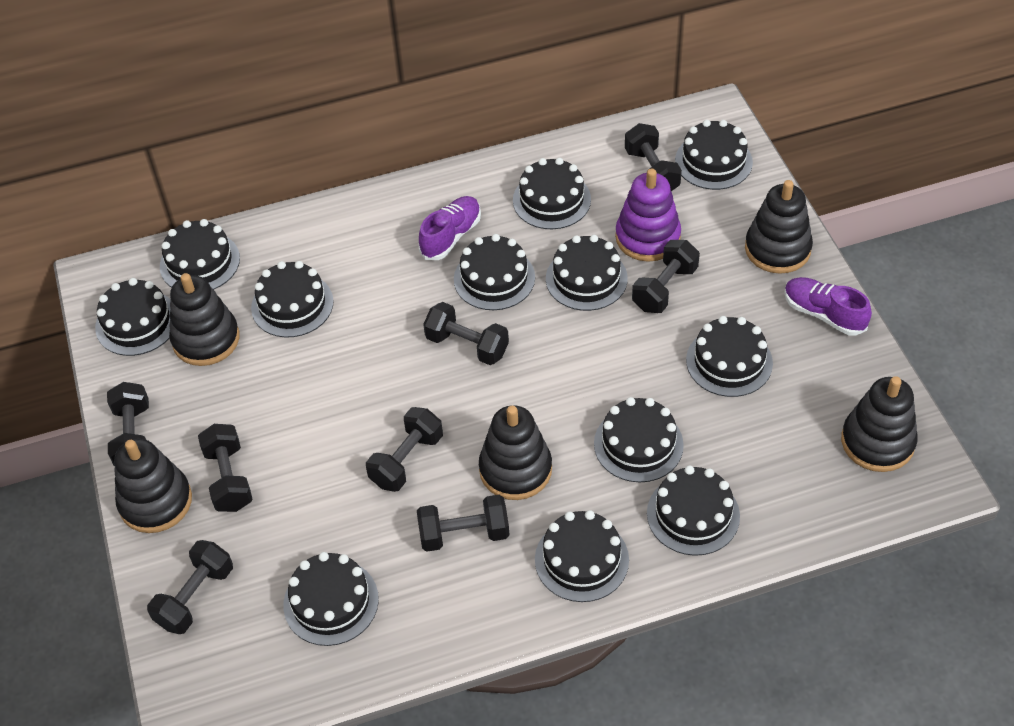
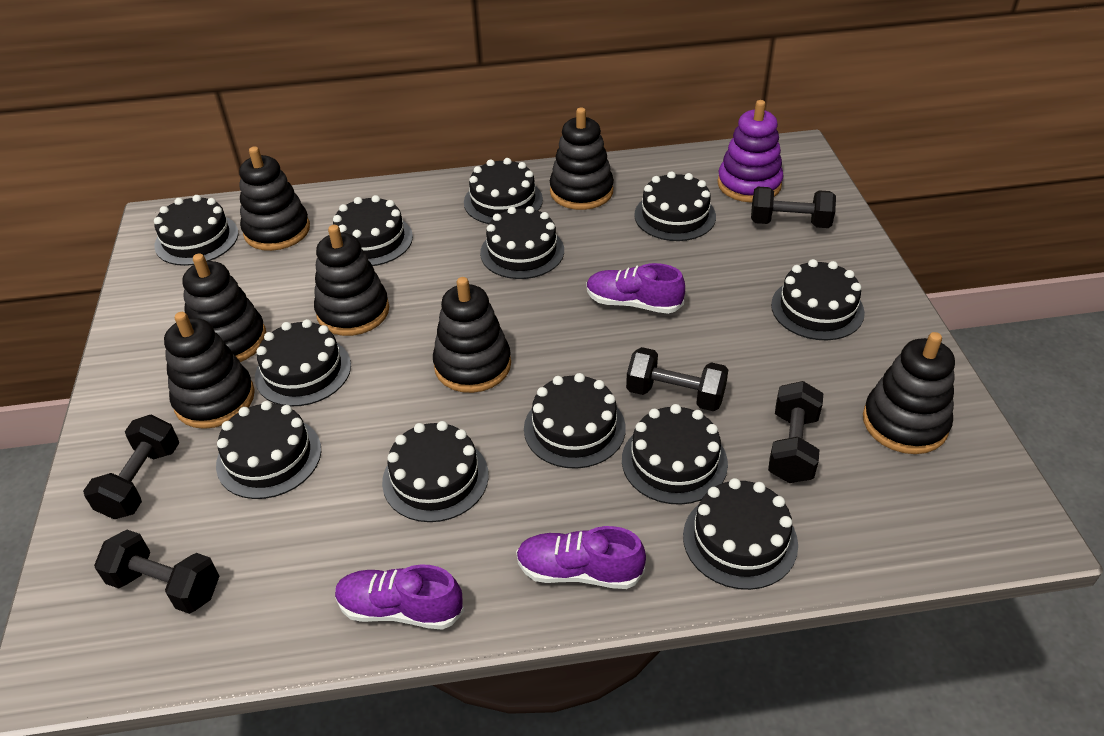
black dumbbell: [107,382,149,466] [147,540,233,634] [198,424,253,512] [366,407,443,492] [417,495,509,552] [423,302,509,365] [625,123,682,191] [632,240,700,313] = 8 -> [83,415,179,519] [94,530,219,614] [626,347,728,411] [751,187,836,228] [768,381,823,483] = 5
black stacking toy: [114,439,192,533] [169,273,240,366] [479,405,552,500] [745,180,813,274] [841,376,918,472] = 5 -> [164,312,255,429] [182,253,266,362] [239,146,310,251] [314,225,389,336] [433,277,511,393] [550,107,614,210] [863,332,955,454] = 7
purple shoe: [419,196,481,260] [784,277,872,336] = 2 -> [335,565,464,630] [516,526,646,589] [587,263,685,314] = 3

